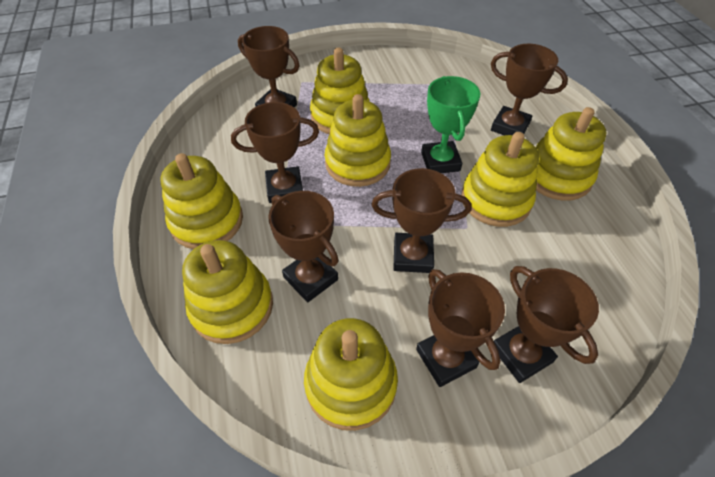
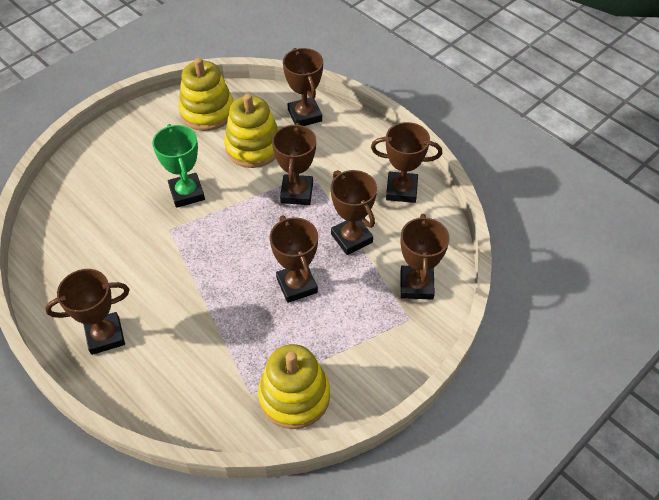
yellow stacking toy: [161,153,243,249] [182,240,273,344] [304,318,398,431] [310,48,369,134] [325,94,391,187] [461,132,539,227] [536,107,606,201] = 7 -> [178,58,234,131] [224,94,279,168] [258,344,330,429] = 3

